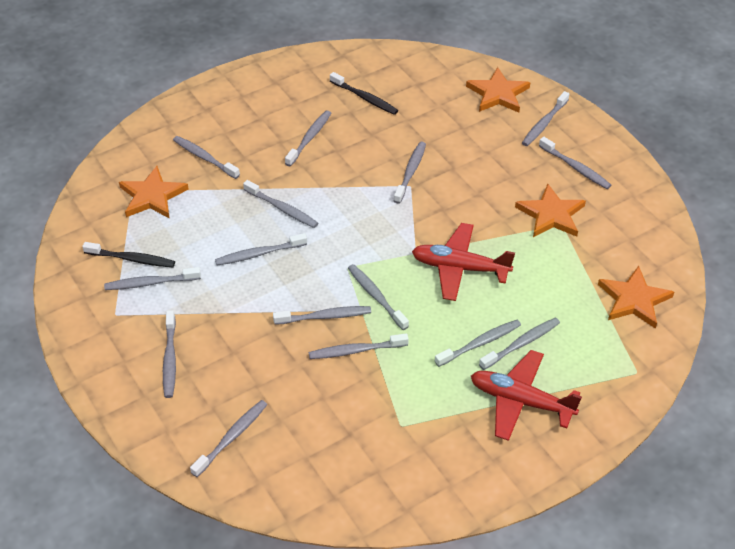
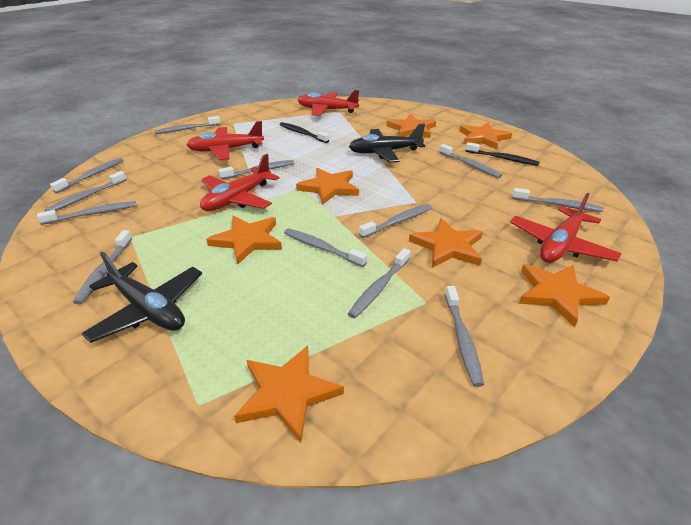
black plane: none = 0 -> [81,251,202,343] [349,123,425,163] = 2
grey toothbrush: [104,267,201,290] [163,310,176,398] [173,136,240,179] [190,400,267,477] [215,233,307,265] [243,180,318,228] [273,306,371,325] [285,110,331,166] [309,333,409,359] [348,264,409,330] [394,142,426,204] [435,320,521,367] [479,318,560,370] [522,91,569,146] [539,137,611,189] = 15 -> [37,201,137,225] [45,171,127,211] [50,158,124,194] [73,230,132,304] [154,116,220,134] [219,160,294,179] [284,228,367,267] [348,248,410,318] [359,204,432,238] [439,144,502,178] [445,286,484,387] [512,188,604,212] = 12
orange star: [119,166,189,218] [466,67,530,112] [515,184,586,237] [598,266,674,329] = 4 -> [206,215,282,264] [234,346,344,443] [296,168,359,205] [387,114,436,138] [409,218,483,268] [459,122,512,149] [519,264,610,327] = 7
red plane: [412,223,515,301] [471,350,582,441] = 2 -> [186,121,264,160] [200,154,279,211] [298,90,359,116] [510,193,622,263] = 4

